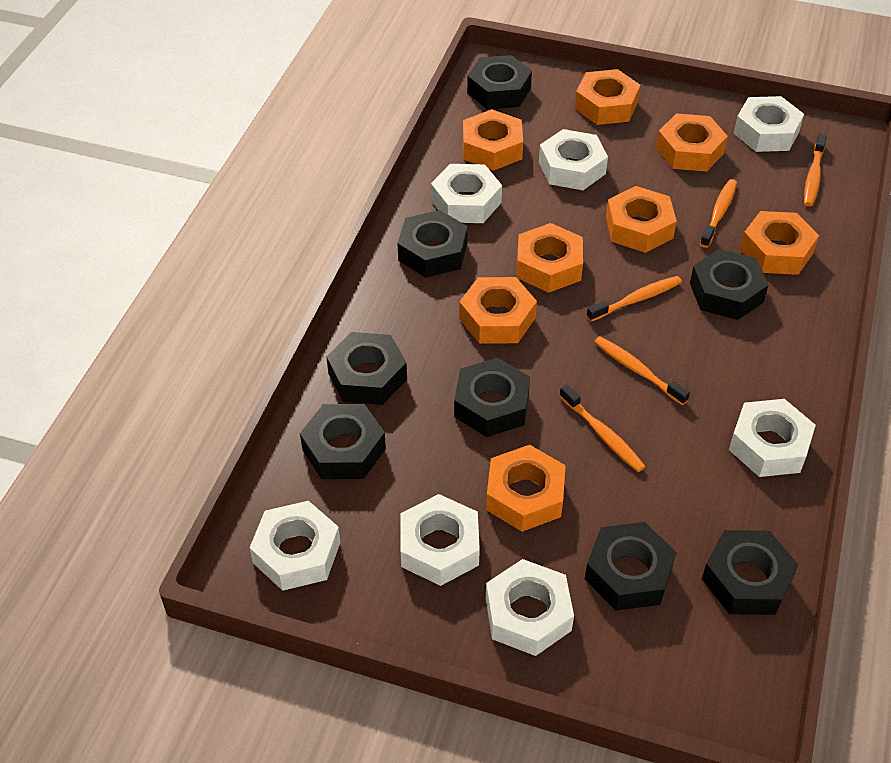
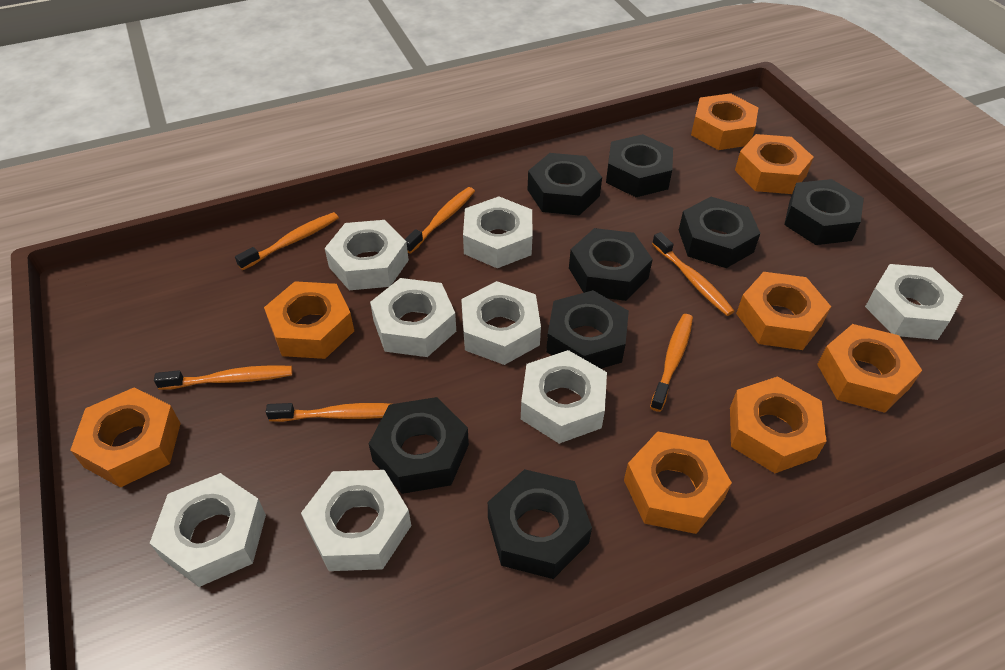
orange toothbrush: [559,384,646,472] [587,276,682,322] [594,336,690,405] [700,179,737,248] [804,134,827,206] = 5 -> [154,365,293,390] [235,212,339,270] [266,403,390,422] [405,187,475,254] [650,314,693,412] [652,232,734,316] = 6
white nut: [250,501,340,591] [401,494,480,586] [431,164,502,223] [486,559,574,656] [539,129,608,190] [729,399,816,477] [733,96,804,152] = 7 -> [150,473,266,587] [301,470,411,571] [325,220,409,290] [370,278,456,357] [461,281,541,365] [463,196,532,268] [521,350,607,444] [865,264,963,340] = 8

